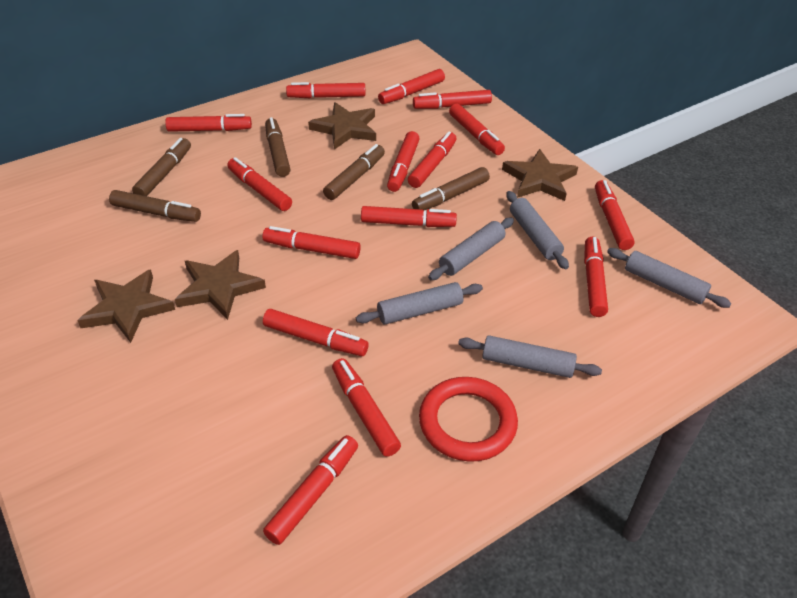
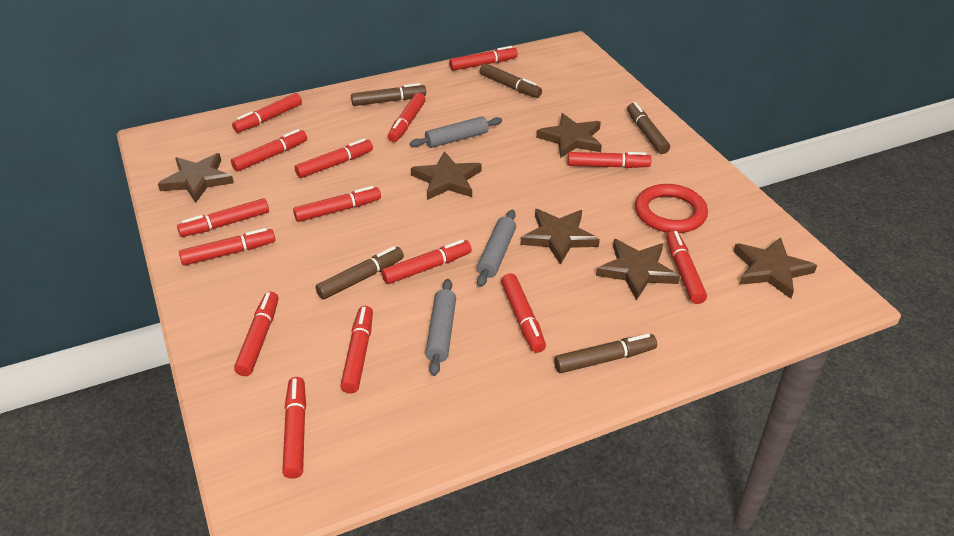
brown star: [77,269,175,343] [175,250,266,320] [308,102,376,150] [502,149,578,201] = 4 -> [158,153,234,203] [411,151,482,200] [520,209,600,265] [536,113,602,158] [596,239,680,301] [733,237,817,299] = 6
grey rolling pin: [356,282,483,324] [428,218,514,280] [458,335,602,378] [506,191,569,269] [607,248,732,308] = 5 -> [410,116,502,148] [425,279,456,376] [477,210,516,287] = 3

